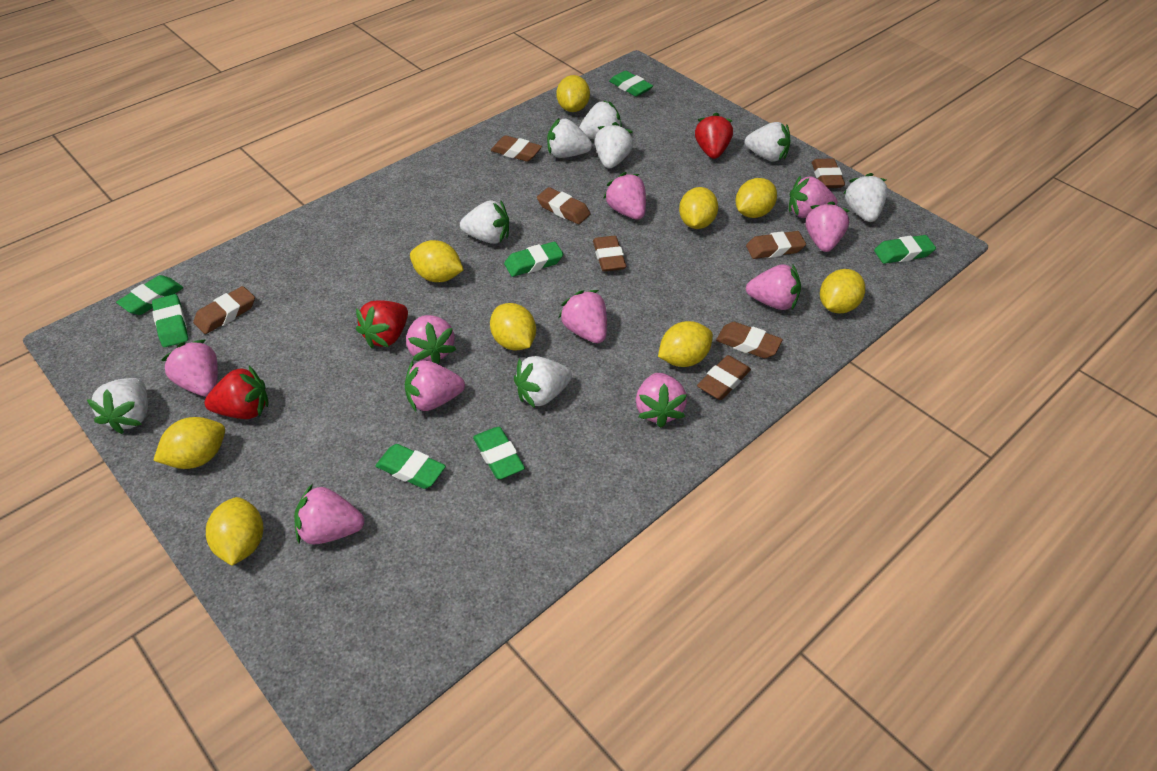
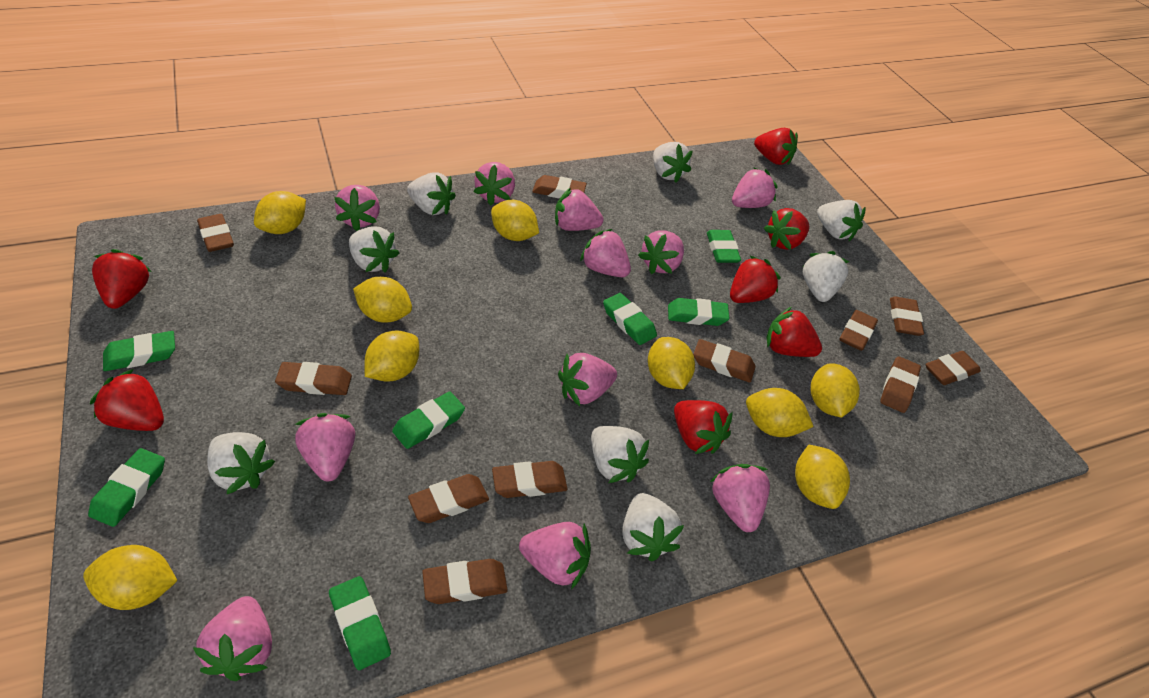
brown eraser: [193,286,255,334] [491,135,542,162] [537,187,591,224] [593,236,626,272] [697,355,751,400] [716,322,783,358] [746,231,806,259] [812,158,845,188] = 8 -> [197,214,234,252] [275,362,352,395] [408,474,489,523] [422,559,508,604] [492,461,568,498] [532,175,587,198] [693,339,755,382] [839,310,878,351] [880,356,921,413] [890,297,924,336] [926,351,981,385] = 11
pink strawberry: [161,339,218,397] [294,484,364,544] [405,360,465,411] [406,315,456,364] [559,290,607,343] [603,172,646,220] [636,373,687,428] [746,264,801,310] [789,176,838,218] [806,201,850,252] = 10 -> [193,596,272,681] [295,413,355,481] [334,185,380,231] [474,162,515,206] [519,522,591,589] [555,188,604,231] [558,353,617,406] [580,229,631,277] [638,230,684,274] [710,464,770,532] [732,167,778,208] = 11
red strawberry: [204,366,269,419] [356,300,408,348] [695,113,733,159] = 3 -> [90,369,164,431] [92,249,152,309] [674,400,733,454] [730,256,781,303] [754,128,798,165] [764,208,809,250] [766,307,822,357] = 7

